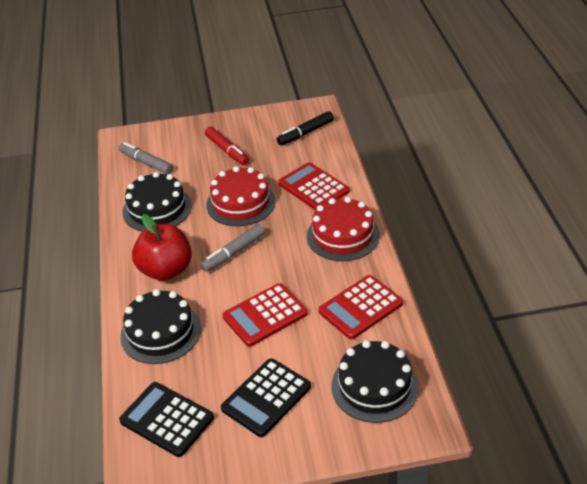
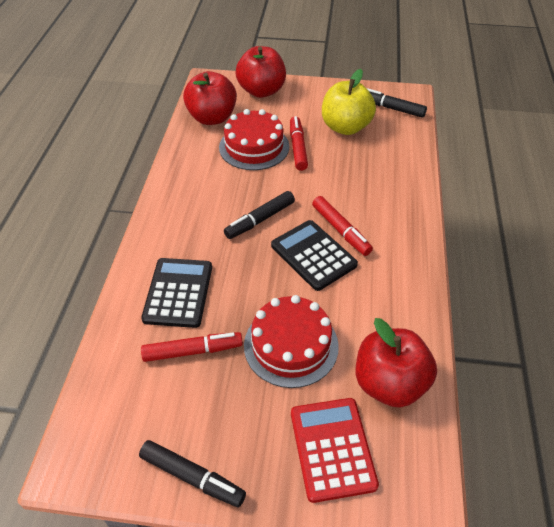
black cake: [120,289,201,364] [123,172,192,232] [332,340,419,423] = 3 -> none = 0
black marker: [277,111,334,146] = 1 -> [139,440,246,507] [224,191,295,239] [367,88,427,118] = 3
grey marker: [119,142,173,174] [201,224,265,272] = 2 -> none = 0
red apple: [132,214,192,281] = 1 -> [183,71,237,125] [236,46,286,98] [356,318,437,408] = 3
red calculator: [222,283,308,347] [278,162,350,210] [318,275,403,339] = 3 -> [291,398,379,503] = 1
red marker: [205,127,249,165] = 1 -> [141,332,243,362] [290,116,308,171] [312,196,373,256] = 3
yellow apple: none = 0 -> [322,69,376,135] = 1

